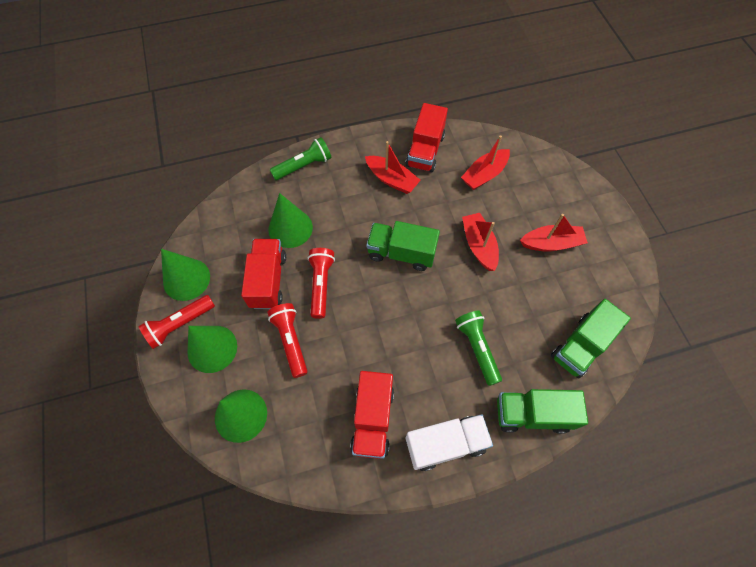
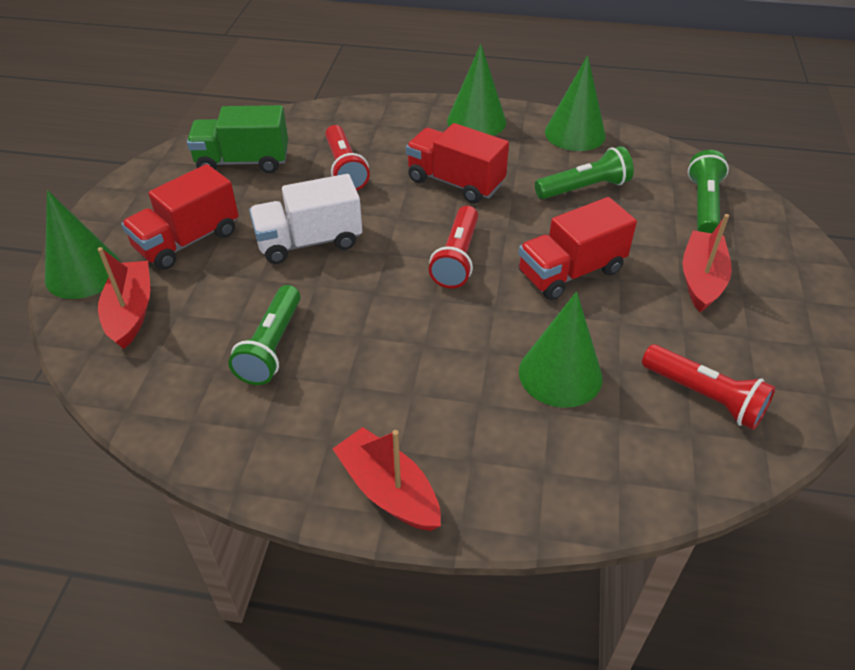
green flashlight: [270,137,331,180] [455,310,502,386] = 2 -> [228,285,301,385] [535,146,634,199] [688,150,729,233] = 3
green truck: [366,221,440,271] [497,389,588,434] [551,299,631,378] = 3 -> [187,105,288,173] = 1
red boat: [365,141,420,194] [461,135,510,190] [462,213,499,271] [520,214,588,251] = 4 -> [97,247,150,349] [333,427,441,531] [683,214,732,312] = 3

